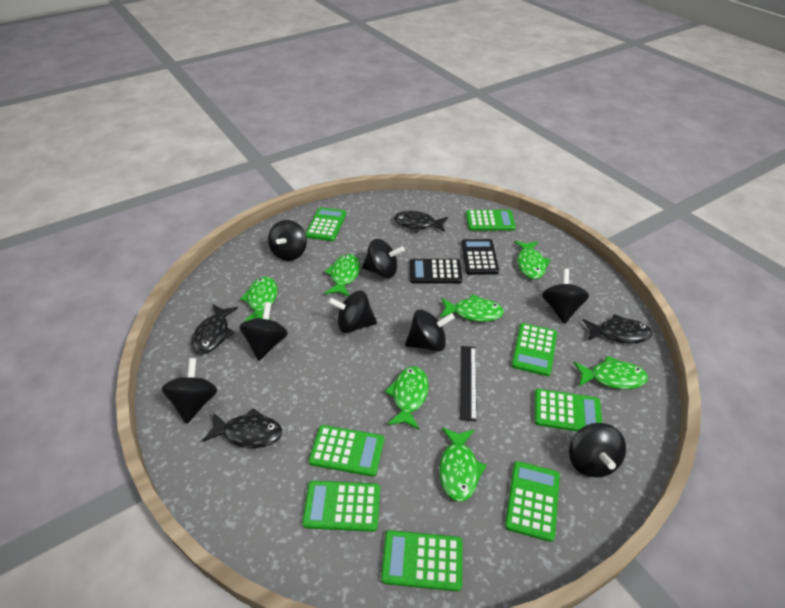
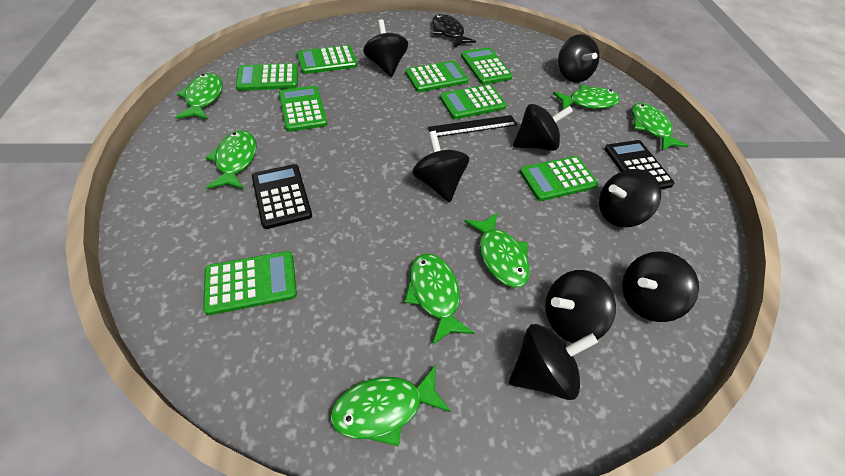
black fish: [191,304,238,354] [202,408,282,448] [394,211,448,233] [583,314,652,343] = 4 -> [432,14,476,47] = 1

